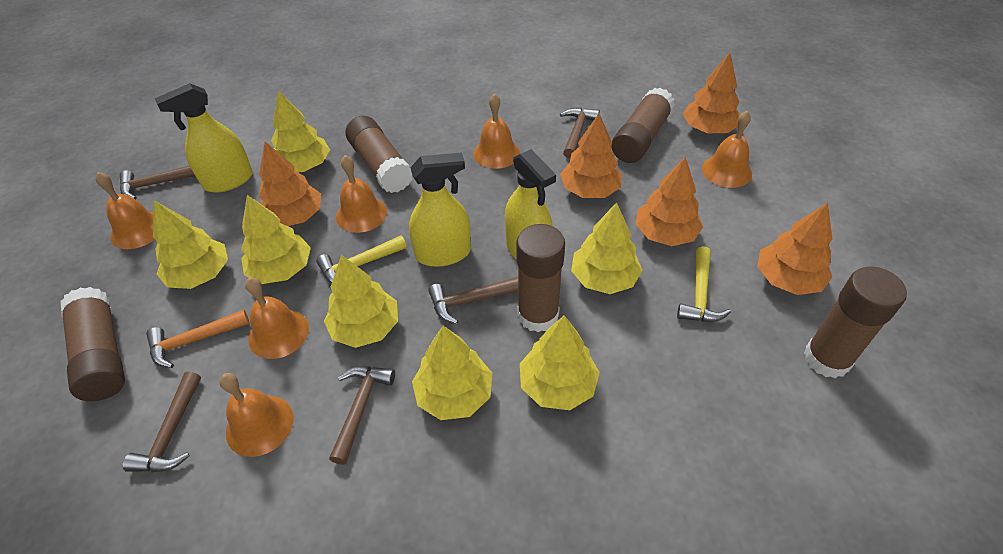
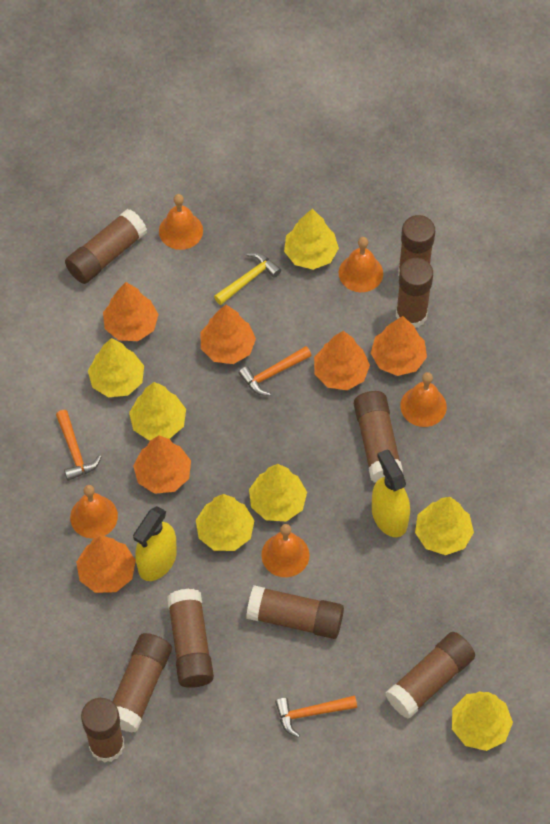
brown glue stick: [60,287,125,401] [346,116,412,193] [516,224,565,332] [612,88,675,163] [804,267,907,378] = 5 -> [65,209,147,284] [81,698,124,763] [112,633,172,733] [167,589,214,688] [246,585,344,639] [354,391,403,483] [385,632,475,719] [396,258,433,328] [398,215,435,276] = 9
brown hammer: [120,166,195,200] [122,372,201,472] [329,367,395,465] [428,277,518,324] [560,108,600,158] = 5 -> none = 0
orange bell: [95,172,155,249] [219,373,294,457] [245,277,309,359] [336,155,387,233] [473,94,520,169] [702,111,752,188] = 6 -> [70,485,118,539] [159,194,203,250] [261,524,310,577] [339,237,383,292] [400,372,447,427] = 5
orange hammer: [146,310,250,368] = 1 -> [56,410,102,481] [239,346,312,396] [275,695,357,738] = 3
orange tree: [259,141,321,226] [560,114,622,198] [635,157,703,246] [683,53,739,133] [757,203,832,295] = 5 -> [76,536,136,593] [103,282,159,341] [133,436,191,494] [200,305,256,364] [314,331,370,390] [371,316,427,376] = 6
yellow hammer: [316,236,407,284] [677,246,731,322] = 2 -> [214,252,281,305] = 1
yellow spray bottle: [155,83,253,193] [409,153,471,267] [505,149,556,260] = 3 -> [133,506,177,581] [372,449,410,537] = 2

